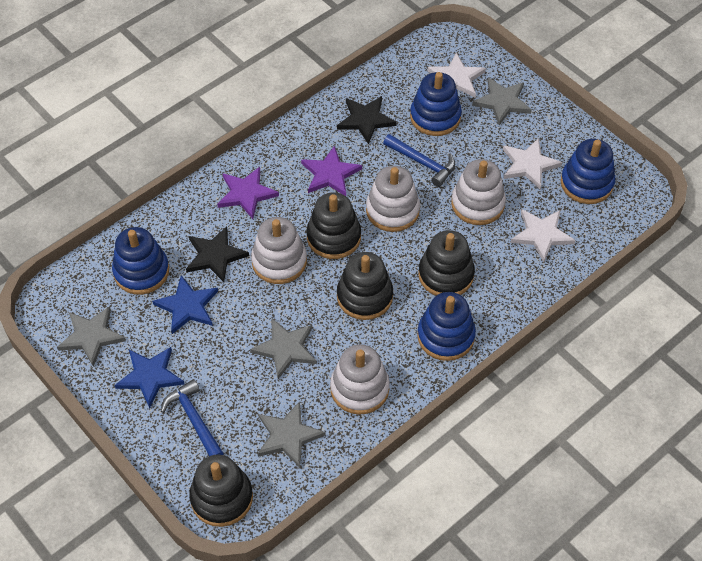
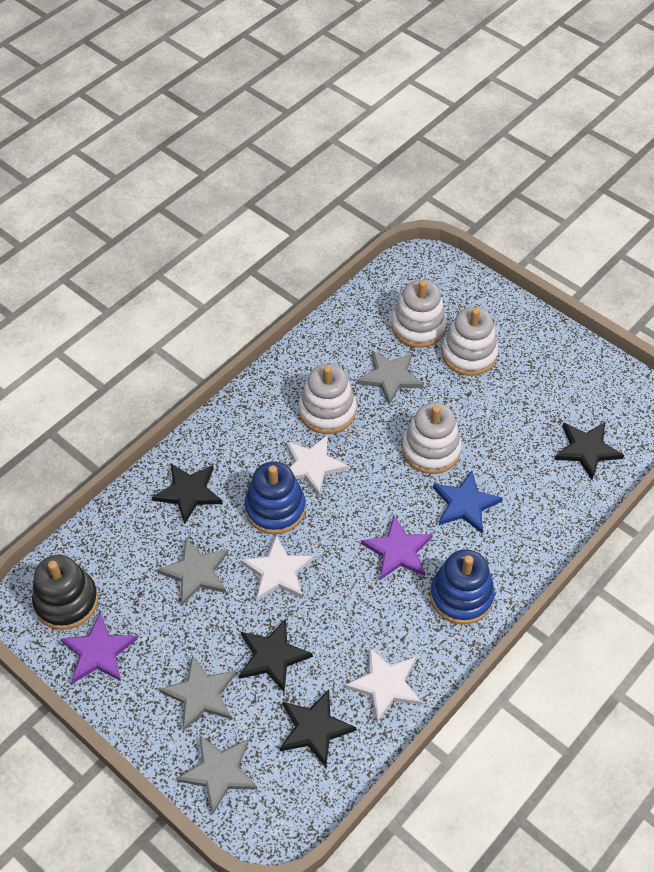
black stacking toy: [189,455,253,527] [306,192,361,259] [337,252,393,320] [418,230,475,296] = 4 -> [32,555,98,630] = 1
black star: [186,227,249,282] [337,96,397,144] = 2 -> [152,463,223,524] [239,619,313,692] [280,690,357,767] [554,423,624,480] = 4
blue hammer: [161,379,224,456] [383,134,455,187] = 2 -> none = 0
blue stacking toy: [112,227,169,295] [410,72,462,136] [417,292,476,361] [561,139,615,204] = 4 -> [245,461,306,534] [430,549,495,624] = 2
blue star: [114,347,184,408] [152,275,218,334] = 2 -> [433,471,503,533] = 1

